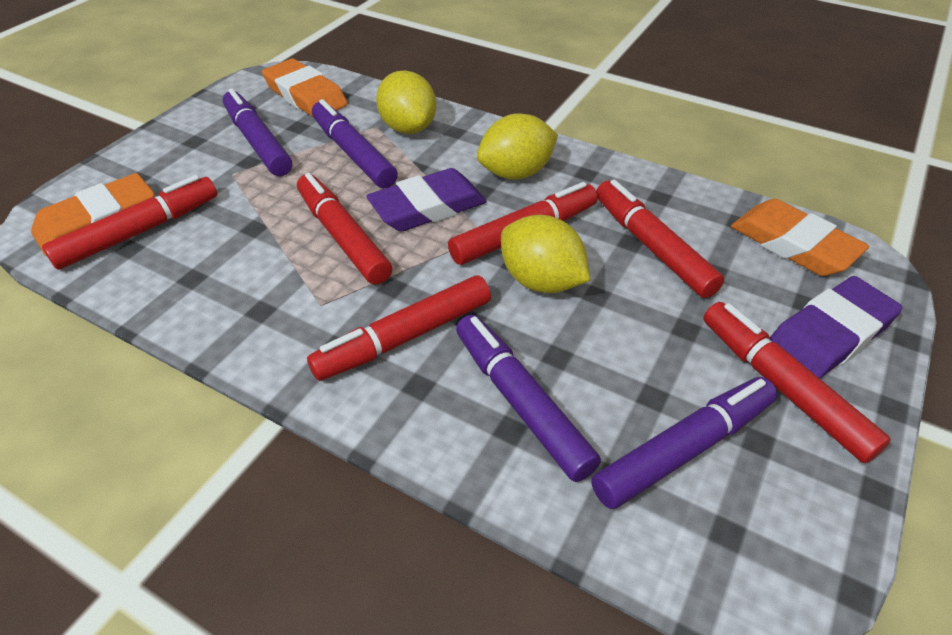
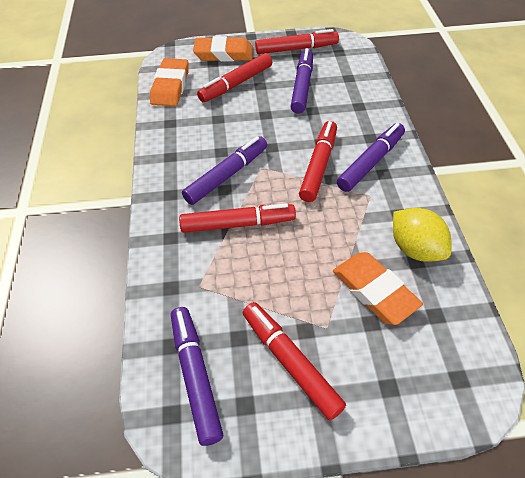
purple eraser: [366,168,487,232] [770,276,903,379] = 2 -> none = 0
red marker: [42,175,217,270] [297,173,392,285] [307,275,491,381] [448,182,598,265] [596,180,724,298] [703,302,891,463] = 6 -> [179,203,296,233] [197,53,272,102] [243,302,346,421] [255,29,339,54] [299,121,337,202] = 5
yellow lemon: [376,70,436,134] [477,114,558,180] [501,215,590,293] = 3 -> [393,208,452,262] = 1

